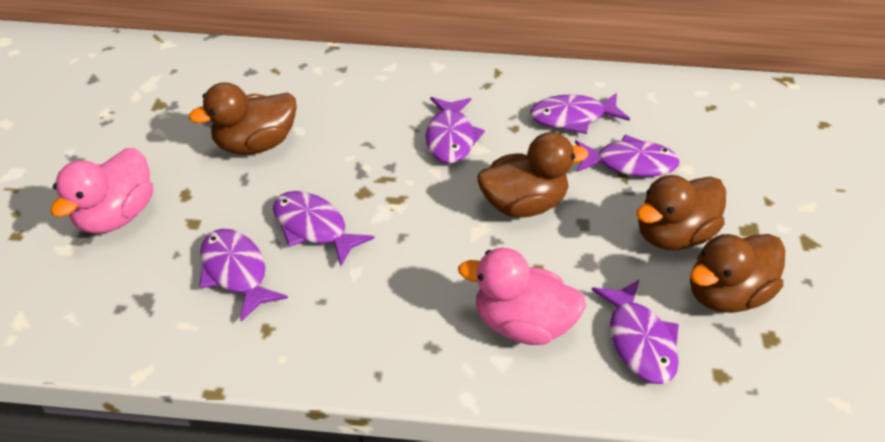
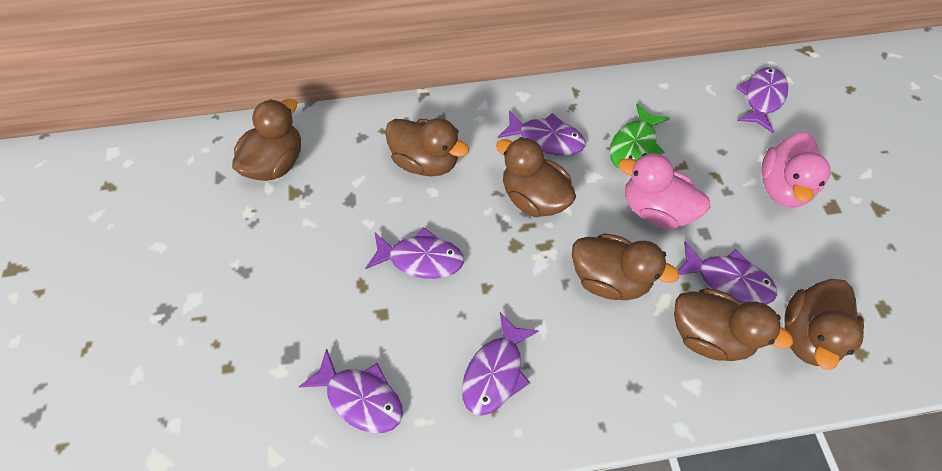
brown duck: [189,82,297,155] [477,132,588,217] [636,175,726,250] [690,234,785,313] = 4 -> [232,99,301,181] [385,118,469,176] [496,137,576,217] [572,233,679,300] [674,288,793,361] [785,279,864,370] = 6
green fish: none = 0 -> [610,104,670,170] = 1

